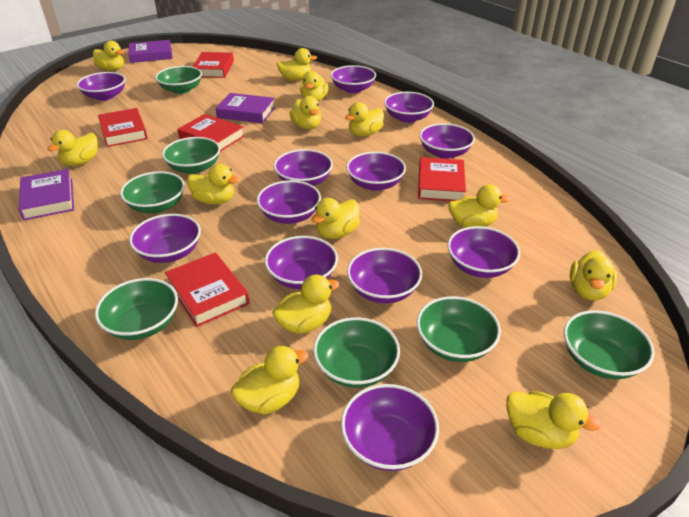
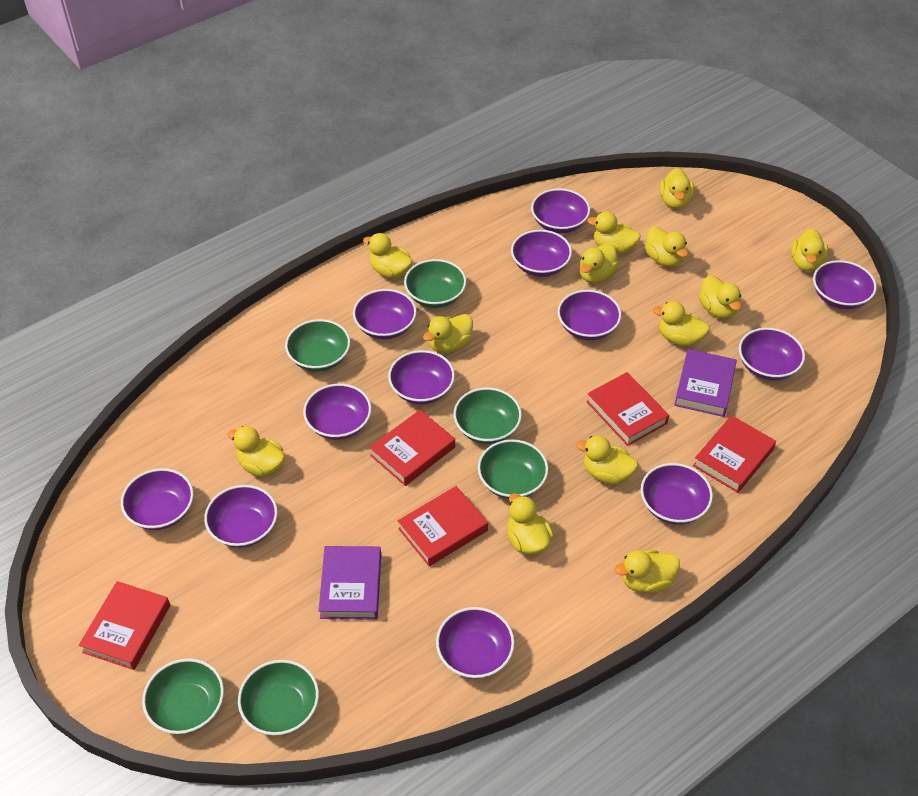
green bowl: [95,278,178,340] [120,171,185,213] [155,66,202,94] [162,137,220,174] [313,317,400,388] [417,296,501,362] [564,310,654,379] = 7 -> [142,658,224,734] [238,660,319,736] [285,319,350,372] [404,259,466,308] [453,387,522,444] [478,439,548,499] = 6
purple book: [18,169,74,220] [128,40,173,63] [215,93,275,123] = 3 -> [319,546,381,620] [674,349,737,417] = 2

